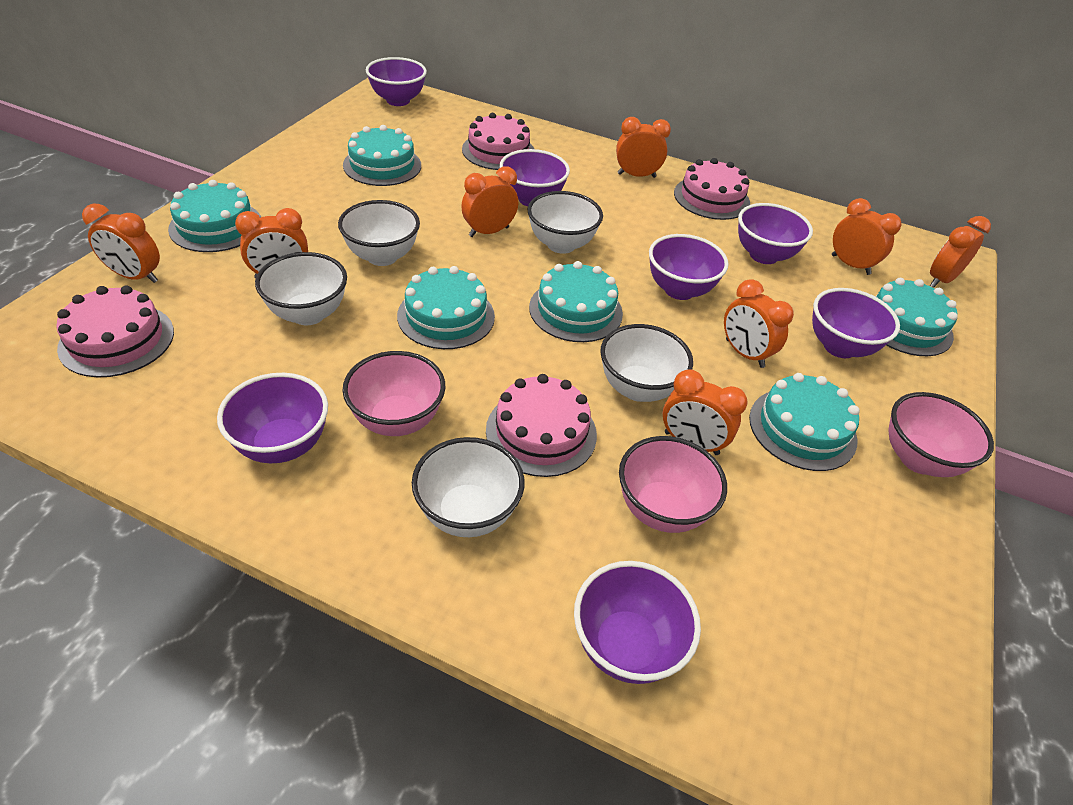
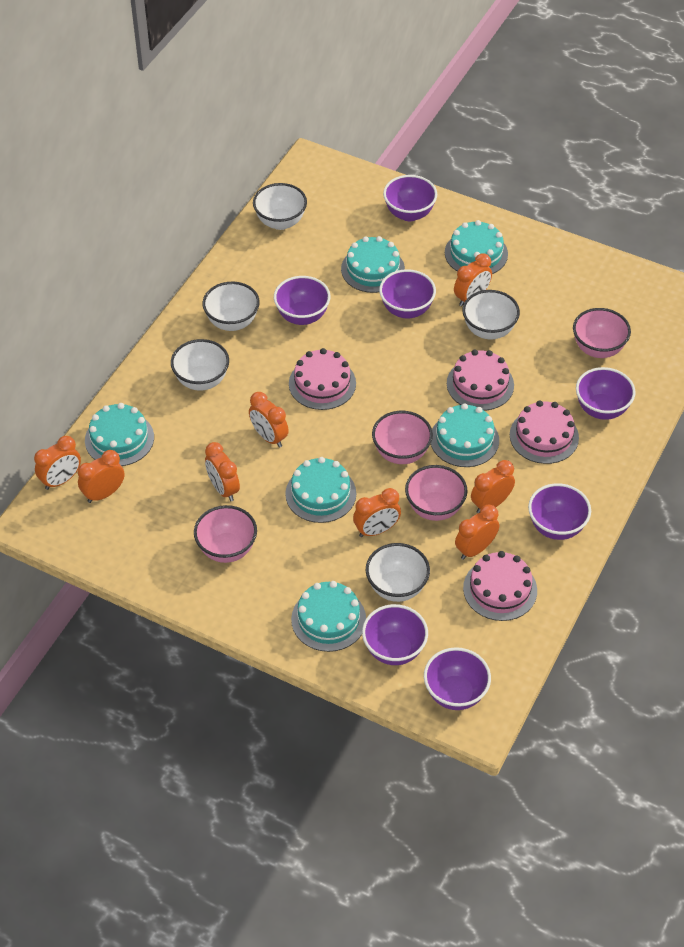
pink bowl: [343,351,445,436] [619,436,727,533] [888,392,994,477] = 3 -> [194,505,257,563] [372,411,433,464] [405,465,468,521] [573,308,631,358] = 4

